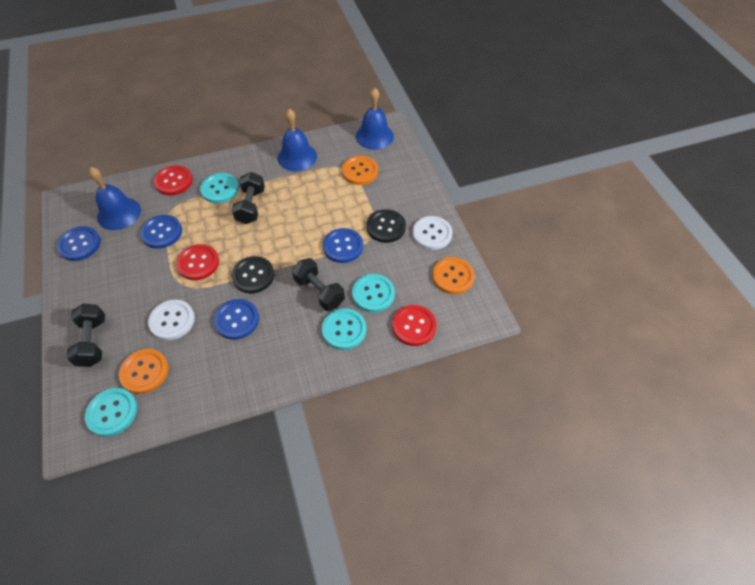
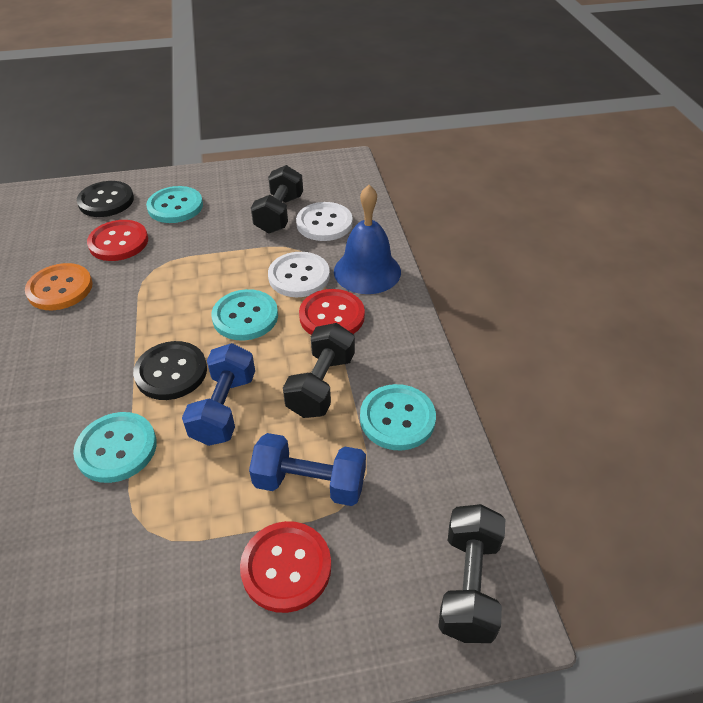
blue bell: [89,167,141,230] [278,109,317,171] [356,87,394,150] = 3 -> [334,185,401,294] = 1
blue button: [57,226,101,261] [140,215,182,248] [214,299,259,340] [323,228,363,263] = 4 -> none = 0
blue dumbbell: none = 0 -> [182,343,255,446] [249,433,366,506] = 2
orange button: [119,349,169,394] [342,156,378,185] [432,257,475,294] = 3 -> [25,263,93,310] = 1

